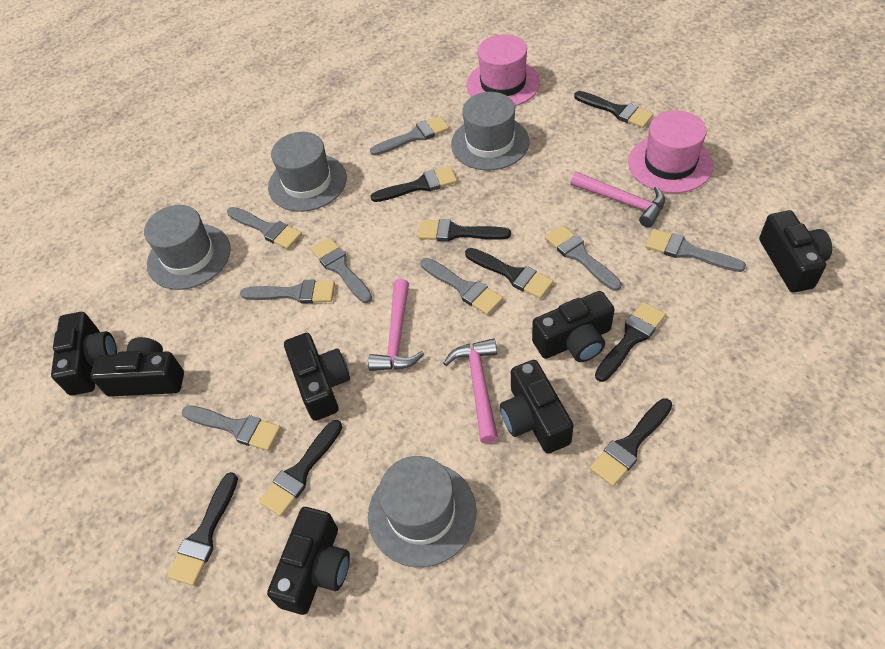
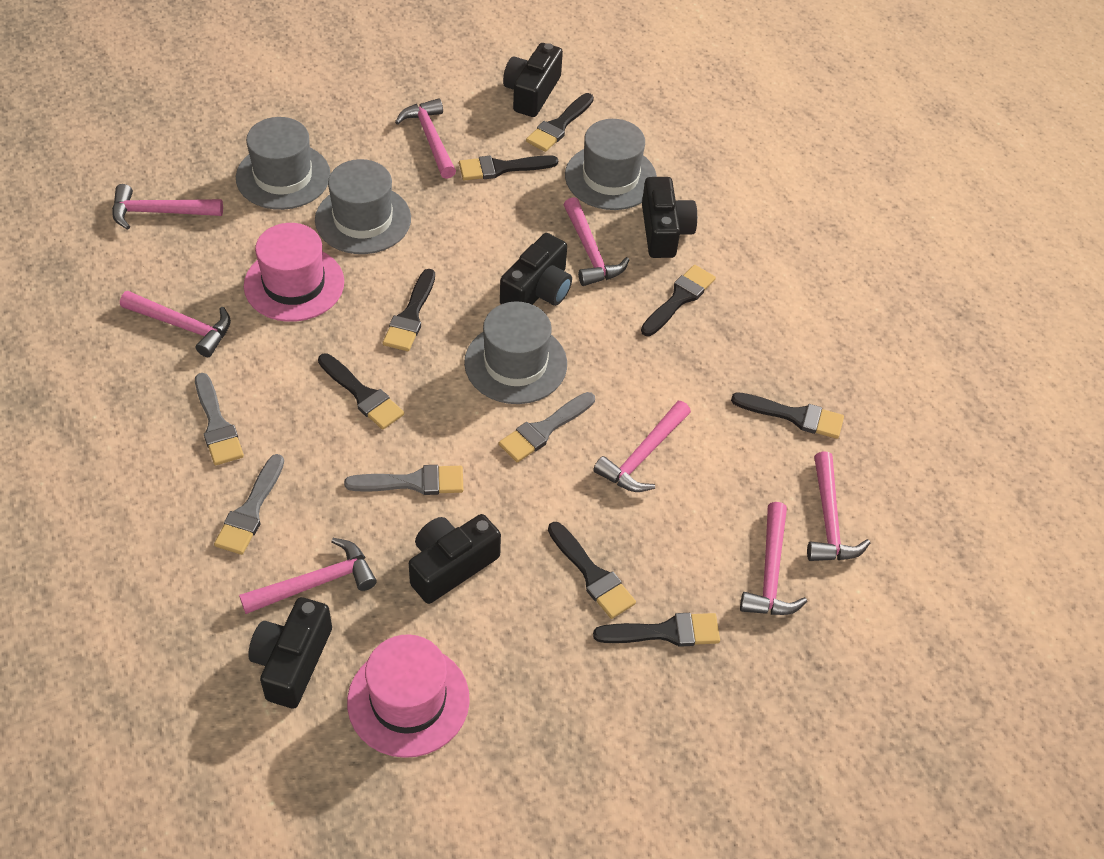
black camera: [51,312,117,396] [90,337,184,397] [267,507,350,615] [284,333,350,421] [500,360,574,454] [532,291,615,362] [759,210,832,293] = 7 -> [248,597,332,709] [409,514,501,604] [500,233,572,306] [503,43,563,117] [642,177,697,258] = 5
grey brush: [182,405,281,451] [227,207,302,249] [240,280,335,303] [311,237,372,303] [370,116,449,156] [421,258,503,315] [545,225,622,291] [645,229,746,272] = 8 -> [195,373,244,465] [214,454,284,555] [344,465,463,495] [499,392,595,462] = 4
pink hammer: [368,279,424,371] [443,338,498,444] [571,172,665,227] = 3 -> [112,184,223,230] [120,291,231,357] [239,538,377,614] [395,98,456,179] [564,197,629,286] [593,401,691,492] [740,502,807,615] [807,452,870,561] = 8

